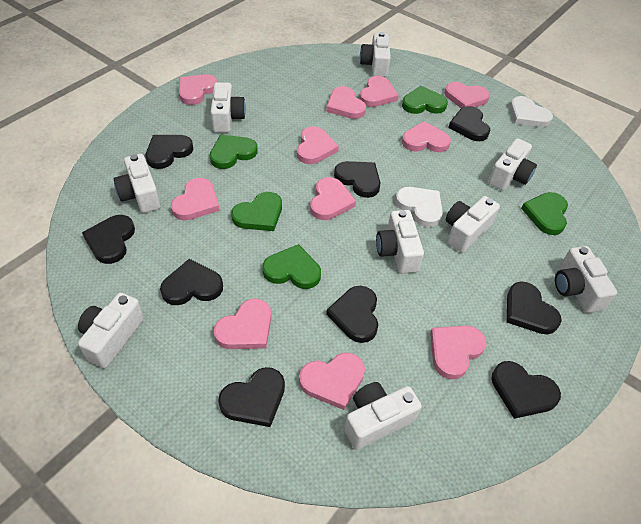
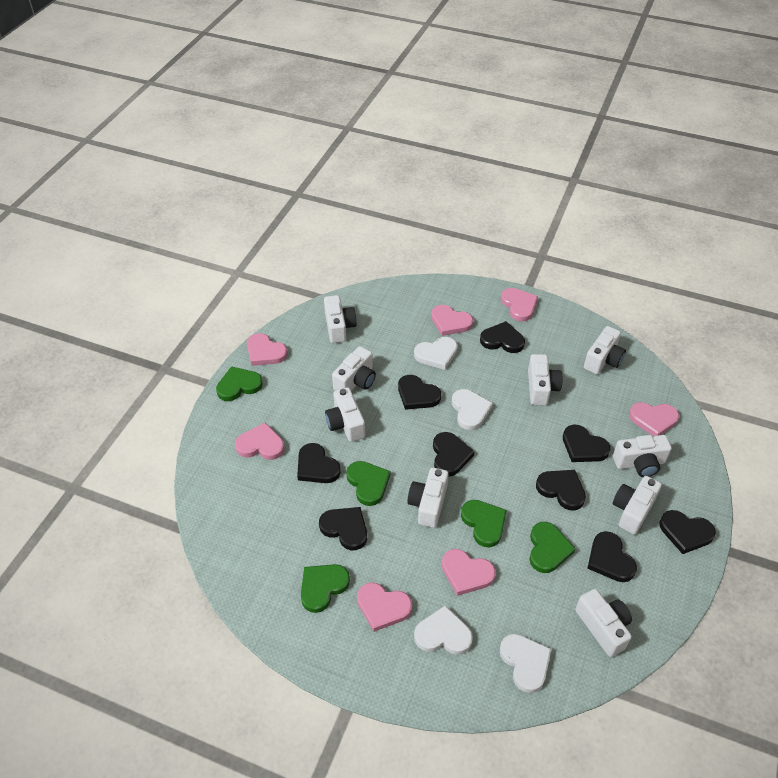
pink heart: [171,178,220,221] [179,74,218,105] [214,298,271,349] [297,126,339,164] [299,353,365,410] [310,177,356,220] [326,86,366,119] [359,76,399,107] [402,121,451,152] [430,325,486,380] [444,82,490,108] = 11 -> [235,423,284,460] [247,333,288,366] [357,582,412,632] [431,305,473,336] [442,549,496,596] [501,288,538,321] [629,402,679,436] = 7
white heart: [395,187,443,227] [510,96,553,127] = 2 -> [414,337,458,370] [414,605,473,655] [452,389,493,430] [499,634,552,693] = 4

